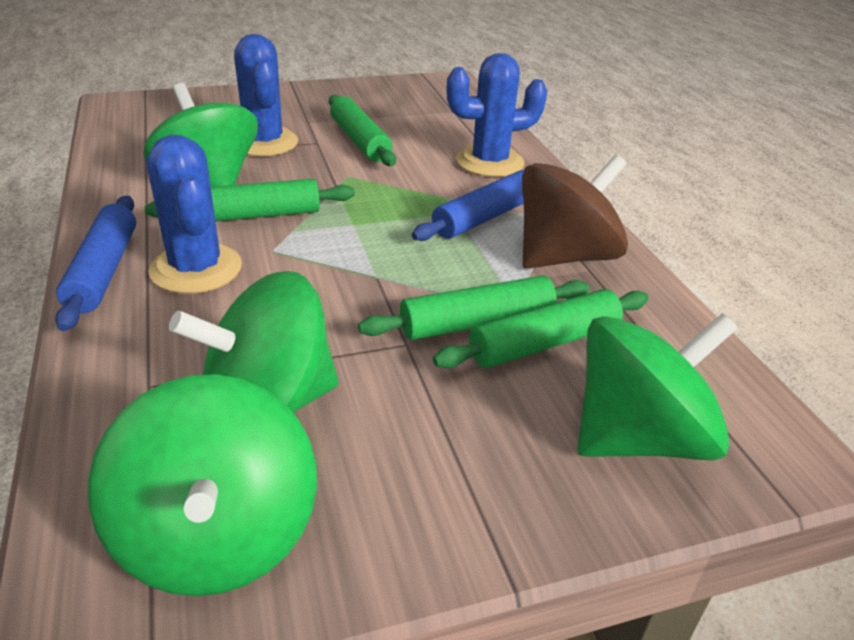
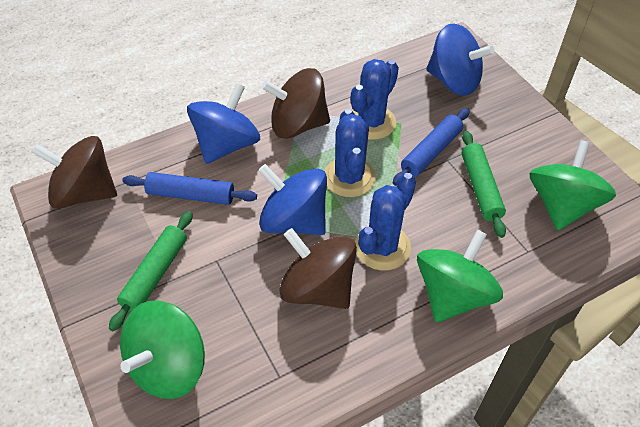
blue spinning top: none = 0 -> [187,83,260,164] [258,164,327,235] [426,24,494,96] = 3
brown spinning top: [522,155,628,269] = 1 -> [32,136,117,209] [262,68,330,139] [279,228,357,309] = 3
green rolling pin: [145,179,355,221] [329,95,396,166] [358,275,590,340] [433,289,649,368] = 4 -> [109,211,193,331] [462,131,506,238] = 2
green spinning top: [88,374,317,596] [143,83,258,187] [169,271,339,414] [578,313,738,460] = 4 -> [120,300,205,399] [417,230,503,322] [529,140,616,231] = 3

